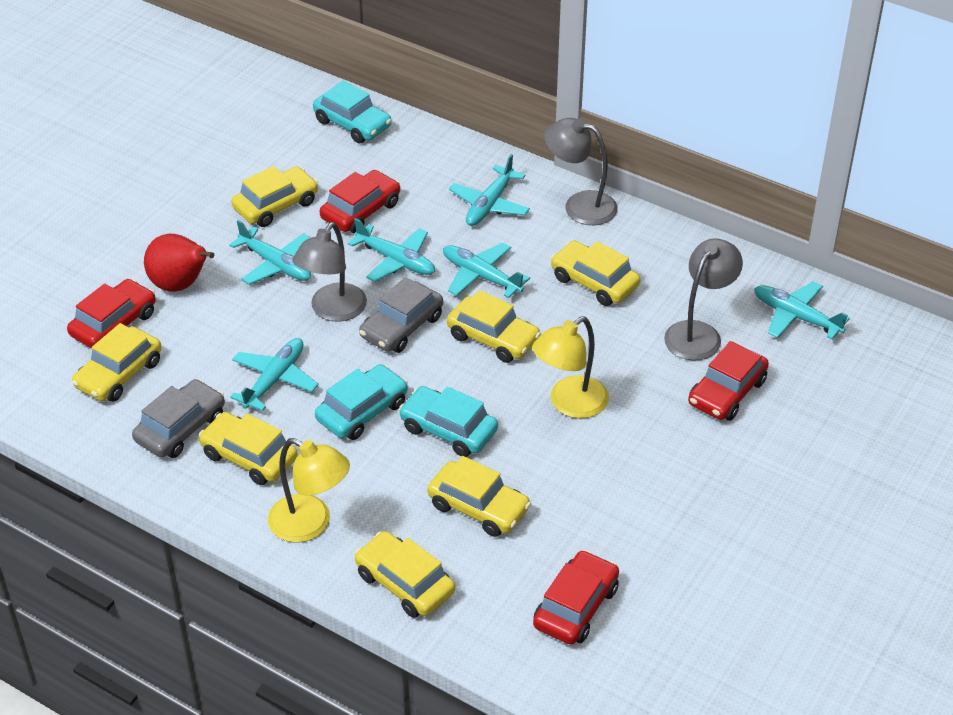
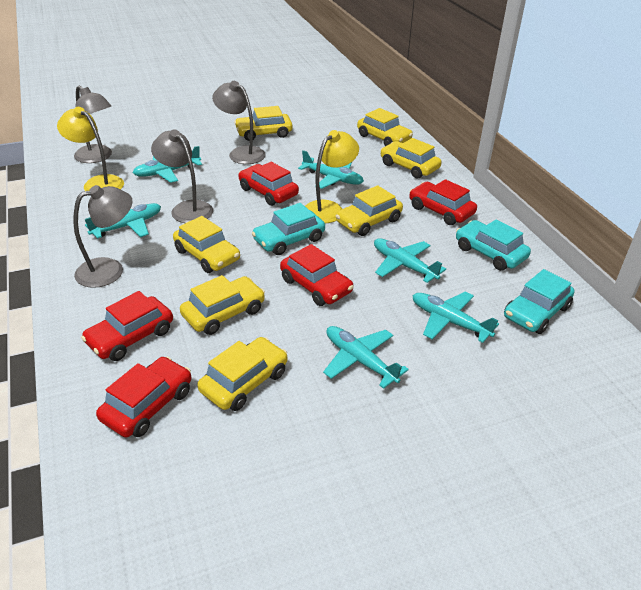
grey car: [132,379,225,458] [359,277,443,353] = 2 -> none = 0
grey lamp: [292,222,367,322] [544,118,618,225] [664,238,743,360] = 3 -> [73,185,132,288] [74,85,112,163] [151,129,213,223] [212,81,266,164] = 4
red car: [67,279,156,349] [320,170,400,234] [533,550,619,645] [688,341,769,421] = 4 -> [81,291,173,361] [96,356,192,437] [239,162,299,206] [280,244,354,306] [409,179,477,225] = 5
red pear: [144,234,214,292] = 1 -> none = 0

